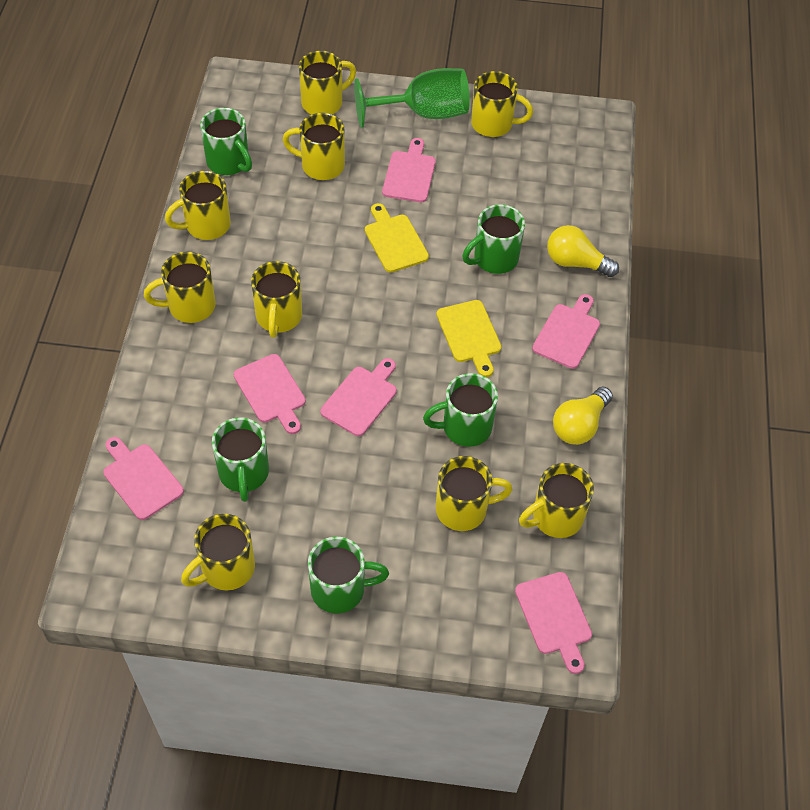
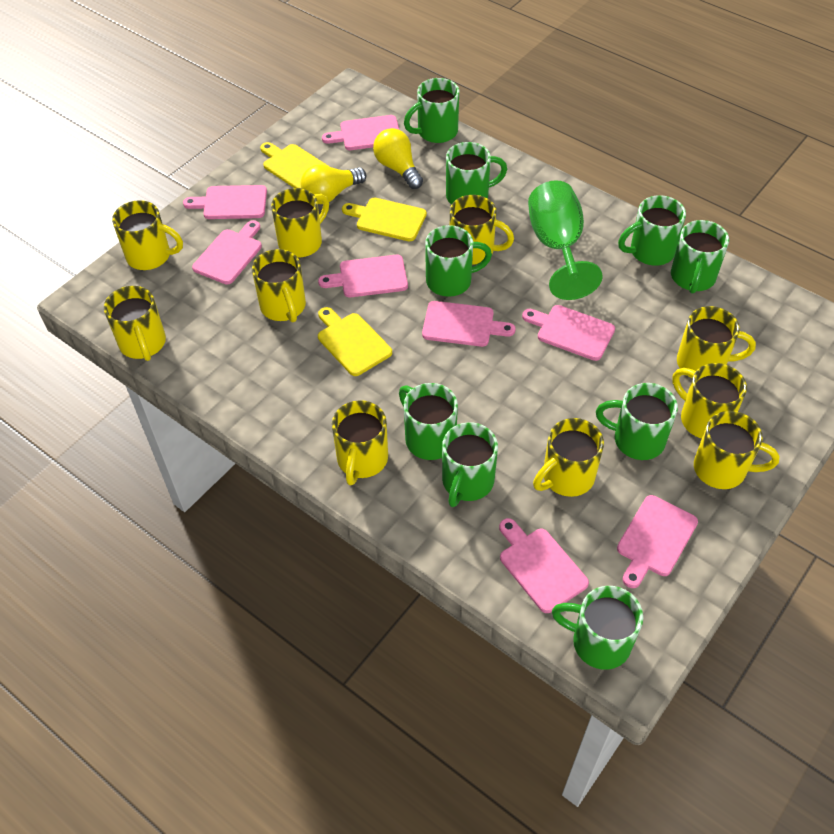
green mug: [200,108,252,175] [212,418,269,502] [308,537,389,614] [423,373,498,447] [462,204,525,274] = 5 -> [399,383,458,460] [404,78,459,143] [425,225,492,297] [442,422,498,507] [446,142,507,205] [552,586,643,670] [596,383,678,460] [618,195,686,266] [671,220,729,294] = 9
pink cutting board: [103,437,184,520] [234,354,306,434] [320,358,397,436] [382,138,436,202] [515,572,592,674] [532,294,600,369] = 6 -> [183,185,267,219] [192,220,262,285] [318,255,408,297] [322,115,399,150] [422,301,515,347] [499,518,589,613] [522,305,615,361] [617,495,698,588] = 8
yellow cutting board: [365,203,429,273] [436,300,502,377] = 2 -> [260,142,330,188] [318,307,392,376] [342,198,427,241] = 3
yellow mug: [144,252,216,323] [165,171,231,240] [181,514,255,590] [251,261,302,338] [283,113,345,180] [299,51,356,114] [436,456,513,531] [471,71,533,137] [519,463,594,538] = 9 -> [104,286,166,361] [112,200,183,270] [252,249,306,322] [271,188,329,257] [332,400,388,485] [450,195,514,265] [533,418,604,497] [673,363,747,439] [677,306,756,378] [694,411,780,489] = 10

